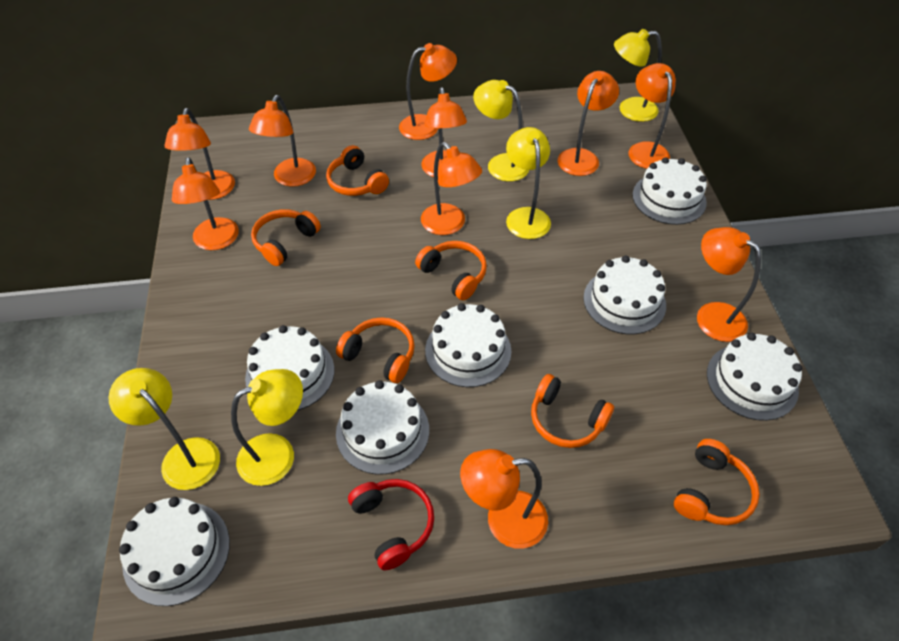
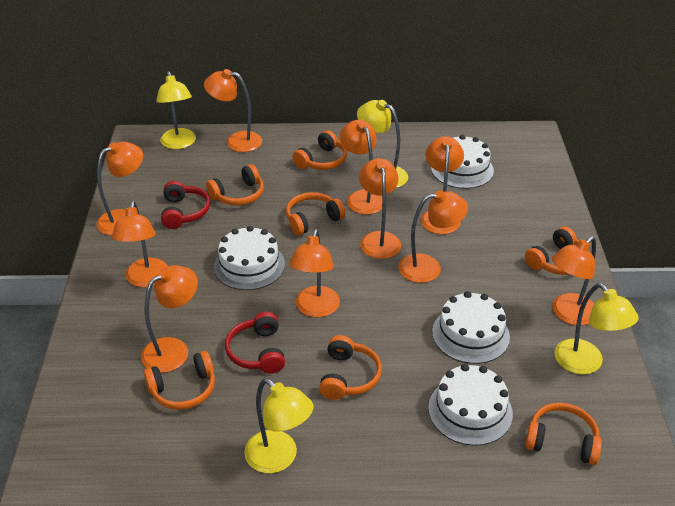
orange headphones: [251,209,321,266] [326,145,389,196] [336,317,415,383] [415,241,487,300] [531,374,614,448] [674,439,760,525] = 6 -> [144,351,215,410] [206,164,264,206] [286,192,345,235] [292,130,347,170] [319,335,382,400] [525,226,579,275] [525,403,602,465] = 7
red headphones: [348,479,434,571] = 1 -> [161,181,210,229] [225,312,285,374] = 2
white cake: [119,497,230,606] [245,325,335,410] [336,380,429,474] [425,303,512,387] [583,256,666,334] [633,157,707,225] [707,333,802,421] = 7 -> [214,226,285,290] [428,364,513,446] [431,135,494,189] [432,291,510,364] = 4
yellow lamp: [108,368,220,490] [231,369,303,486] [473,80,529,182] [506,127,551,239] [614,29,662,122] = 5 -> [156,71,196,149] [244,378,313,473] [357,100,408,188] [555,283,639,374] = 4

